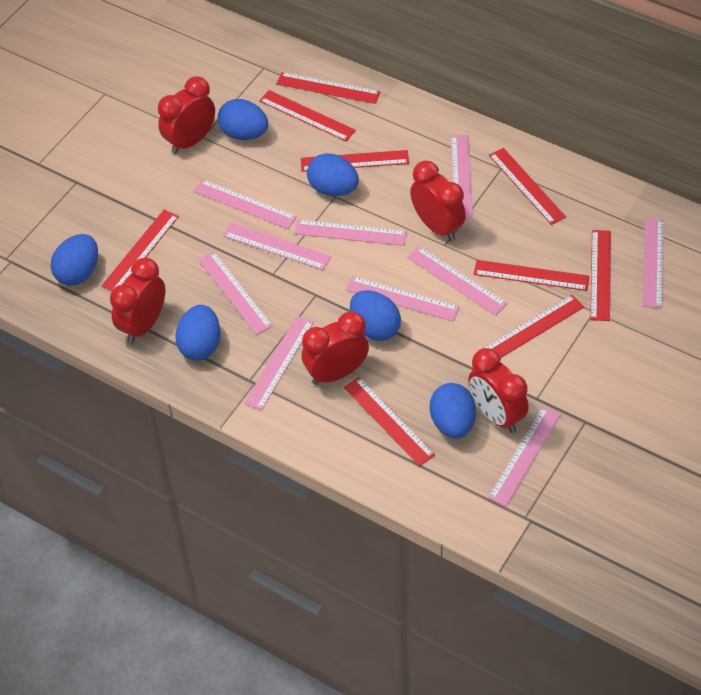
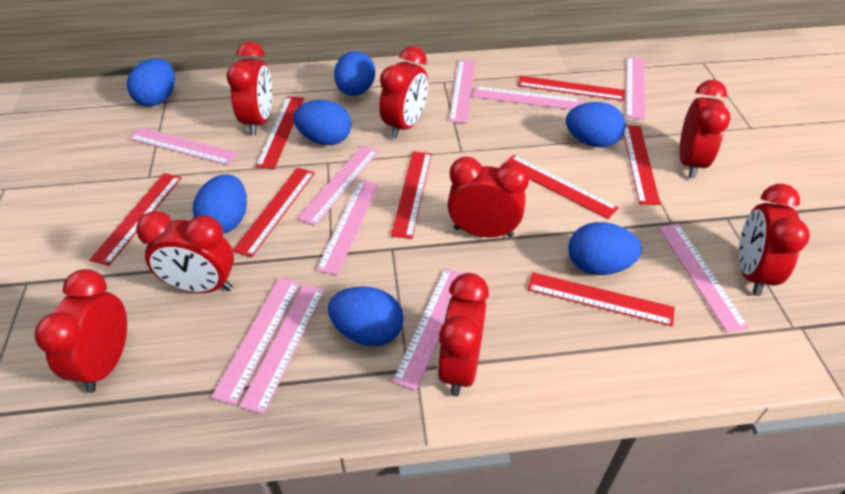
blue egg: [51,234,98,286] [175,305,220,360] [218,99,268,140] [307,153,359,196] [350,290,401,341] [430,383,476,439] = 6 -> [127,58,175,106] [193,174,247,234] [293,100,351,145] [328,286,404,346] [334,51,375,96] [566,102,626,147] [568,222,642,275] = 7
red clock: [110,257,165,344] [158,76,215,154] [302,311,369,385] [410,161,466,241] [468,348,529,433] = 5 -> [35,269,127,393] [136,211,234,293] [226,41,272,135] [379,46,428,138] [437,273,489,396] [447,156,529,237] [679,80,731,179] [739,184,810,296] = 8
red ruler: [101,210,179,291] [259,90,356,141] [276,72,380,104] [301,150,409,172] [344,377,435,466] [474,260,590,291] [482,295,584,358] [489,148,566,225] [590,230,611,321] = 9 -> [90,173,182,266] [233,168,315,257] [255,96,304,169] [391,151,432,239] [503,155,619,219] [518,76,625,101] [527,272,675,326] [623,126,660,205] = 8

